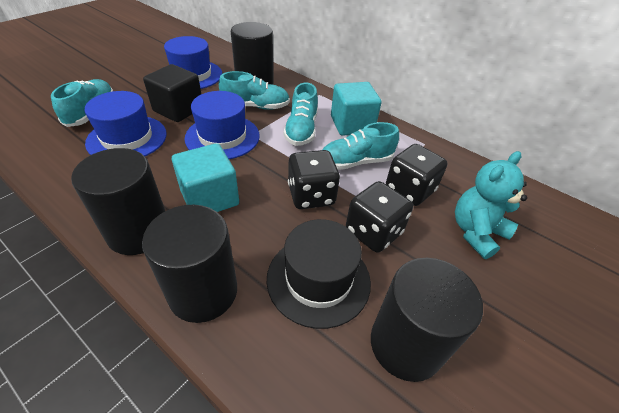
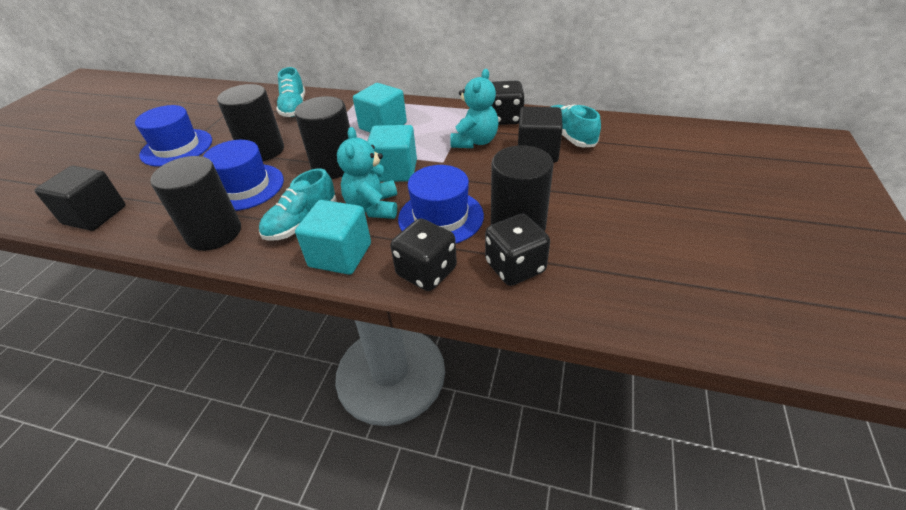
black cube: [143,64,201,122] = 1 -> [35,166,126,231] [518,107,563,162] = 2
black hat: [267,219,371,329] = 1 -> none = 0
turquoise cube: [172,143,239,212] [331,82,382,136] = 2 -> [295,200,371,275] [353,83,407,132] [367,125,417,182] = 3
turquoise shoe: [51,79,113,127] [219,71,290,110] [284,83,318,146] [323,122,399,170] = 4 -> [259,168,337,241] [276,67,305,117] [551,105,601,147] = 3
turquoise teddy bear: [455,151,527,259] = 1 -> [337,127,397,219] [450,69,499,148] = 2

